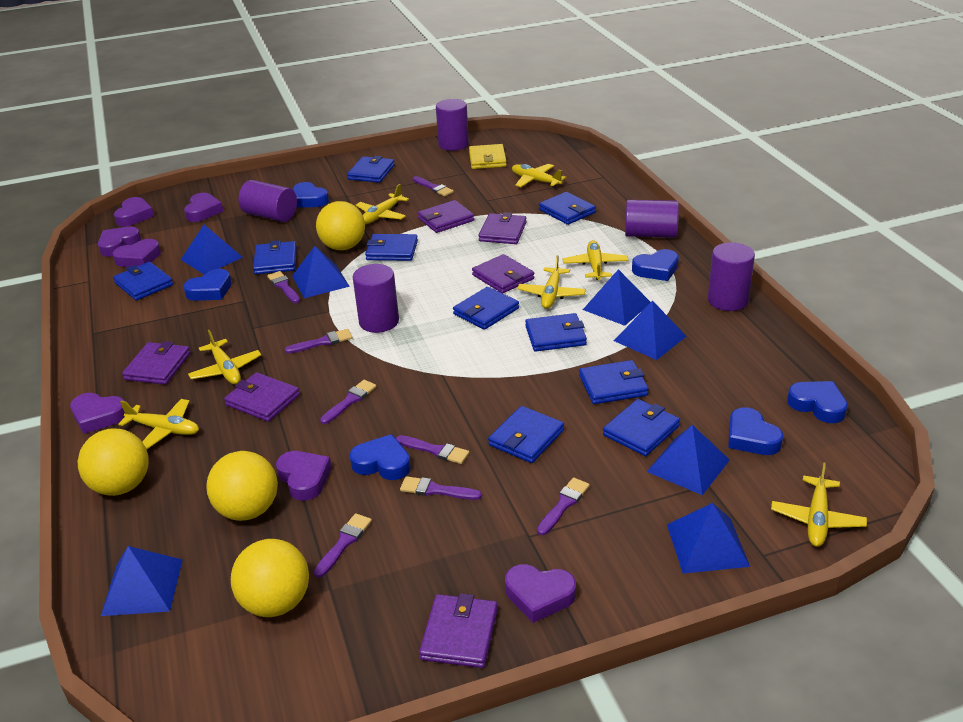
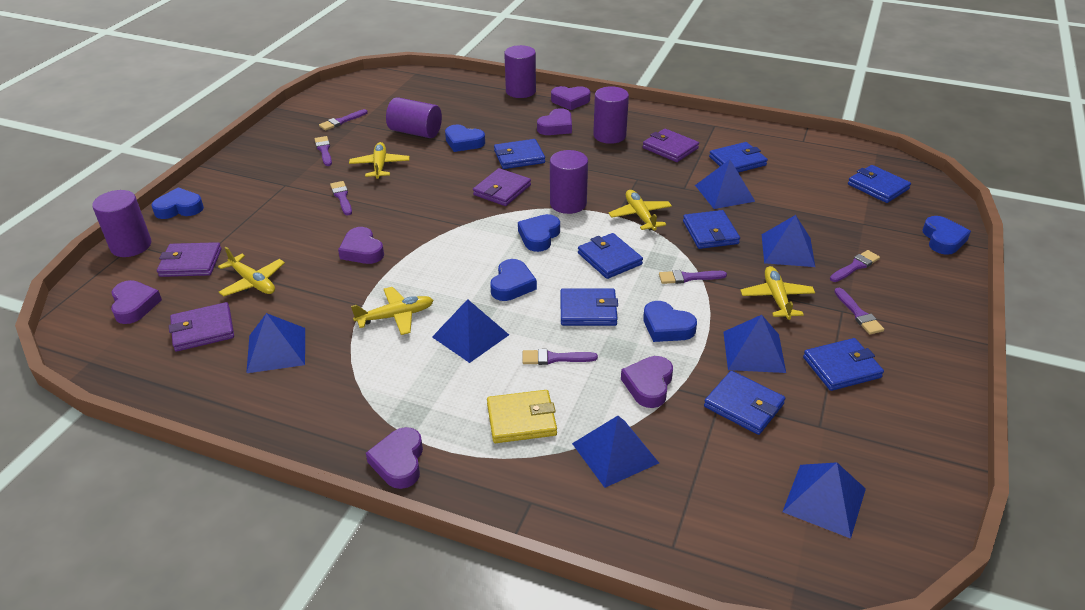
blue wallet: [113,262,173,300] [253,240,297,274] [347,156,395,183] [365,234,418,261] [453,287,519,330] [488,406,564,463] [525,313,587,352] [539,192,596,225] [579,360,649,404] [603,399,680,456] = 10 -> [494,139,545,169] [561,288,618,326] [578,233,643,279] [683,210,740,249] [704,371,785,435] [709,142,768,173] [803,338,884,391] [848,165,911,203] = 8
purple brush: [267,271,300,303] [285,329,353,354] [314,513,372,578] [320,380,377,424] [396,435,469,464] [400,476,482,500] [413,176,454,196] [537,478,590,535] = 8 -> [315,136,332,166] [319,109,368,131] [330,181,352,215] [523,349,598,365] [659,270,727,284] [830,250,880,282] [834,288,884,335] = 7
purple heart: [70,393,125,434] [98,226,141,257] [113,239,161,267] [114,197,154,226] [184,193,223,222] [276,451,332,501] [505,564,576,623] = 7 -> [111,280,162,324] [338,227,384,264] [366,427,423,489] [537,108,572,135] [551,86,591,110] [621,356,673,408] = 6
purple wallet: [122,341,190,385] [224,372,300,422] [418,200,474,233] [419,593,498,668] [472,254,534,293] [478,212,526,244] = 6 -> [157,242,222,277] [169,302,234,352] [473,168,531,206] [643,129,699,162] = 4
yellow ball: [78,429,148,496] [207,451,278,521] [231,539,309,617] [316,201,365,250] = 4 -> none = 0
yellow plane: [118,399,199,450] [188,330,261,385] [356,184,409,224] [512,164,566,187] [517,255,586,309] [563,240,628,280] [771,462,867,547] = 7 -> [218,247,285,296] [349,142,409,179] [351,287,434,335] [608,190,672,231] [740,266,815,320] = 5

